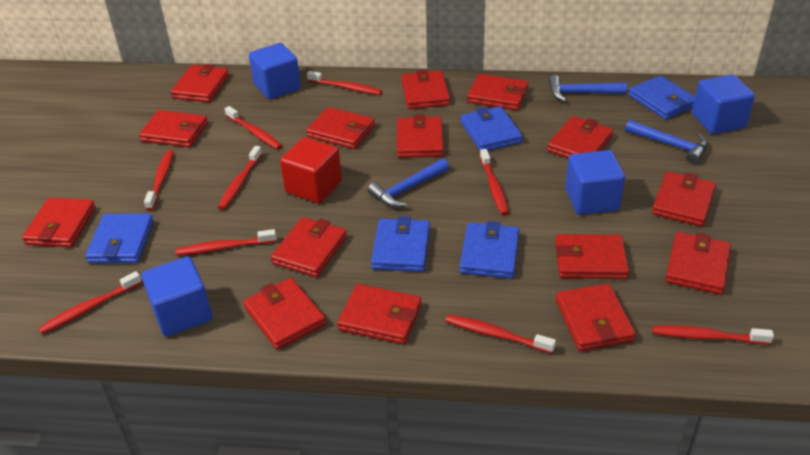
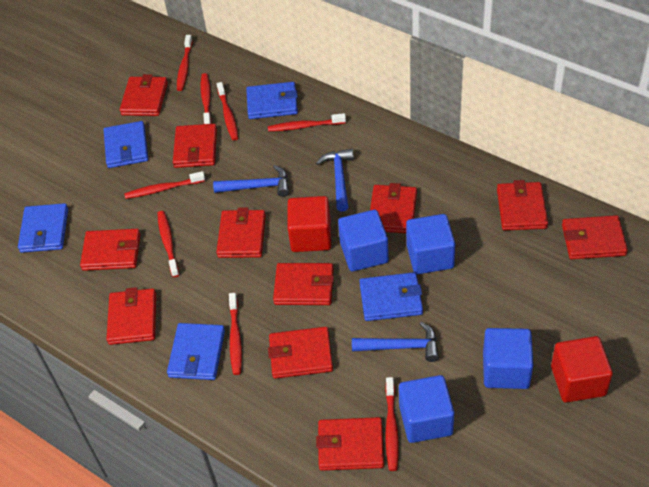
red cube: [280,137,342,203] = 1 -> [287,196,331,252] [551,336,613,403] = 2
red toothbrush: [38,271,142,334] [144,150,174,210] [176,229,276,255] [218,146,262,210] [225,106,282,149] [307,71,382,95] [445,314,556,354] [480,149,509,215] [652,325,774,345] = 9 -> [124,171,205,199] [157,211,179,277] [177,35,193,91] [201,73,212,124] [217,82,238,141] [229,293,242,375] [268,113,346,132] [385,377,399,471] = 8
red wallet: [22,197,96,247] [139,110,208,147] [171,64,229,102] [243,278,326,350] [271,217,347,277] [306,107,375,149] [337,284,422,344] [397,114,444,158] [401,69,450,109] [467,74,528,110] [547,116,613,158] [555,234,629,279] [556,283,636,351] [652,171,716,226] [665,232,731,295] = 15 -> [80,229,141,271] [106,287,156,345] [120,74,168,116] [173,124,217,168] [216,207,266,258] [268,327,333,379] [273,263,334,305] [316,417,384,471] [370,183,417,233] [497,180,548,231] [562,215,628,259] = 11

